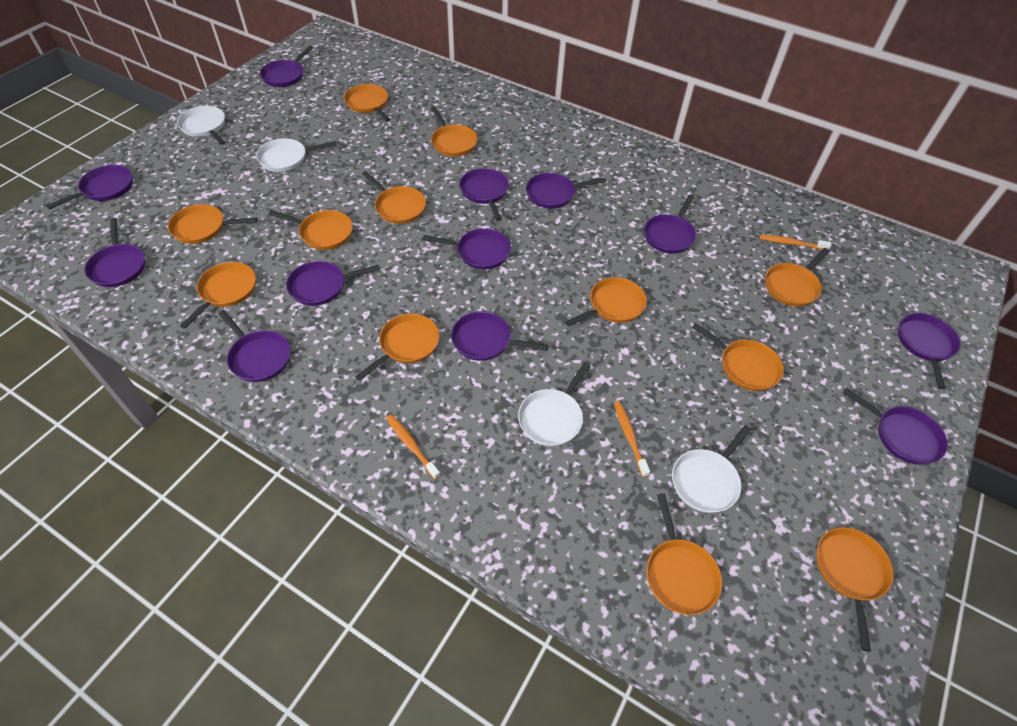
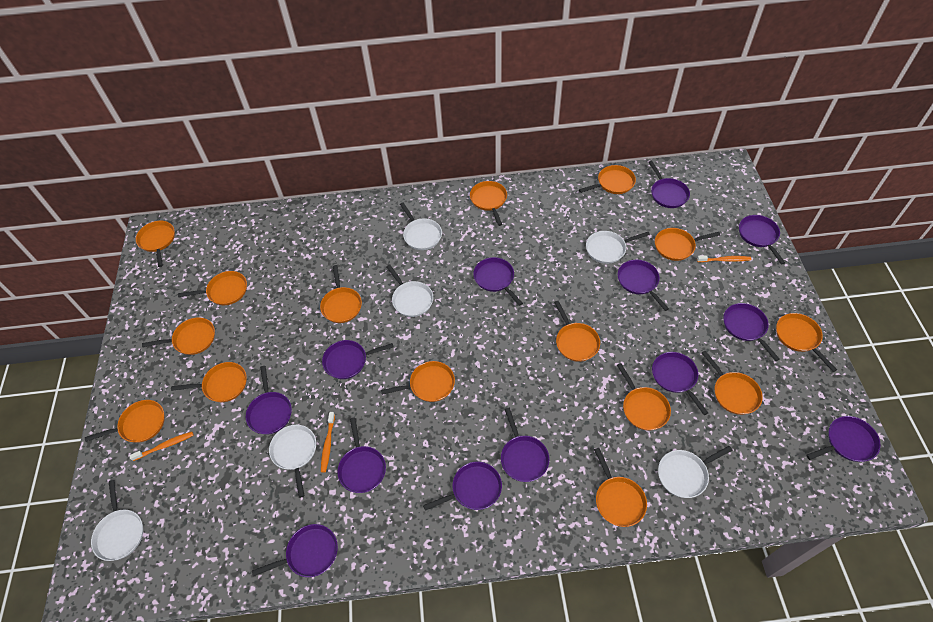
orange pan: [168,204,257,244] [180,262,256,329] [269,210,353,250] [344,84,390,122] [355,314,440,380] [362,171,426,224] [431,106,478,156] [565,277,647,326] [646,493,722,615] [692,323,784,391] [765,248,829,306] [816,527,893,652] = 12 -> [85,400,165,443] [136,221,175,267] [142,317,215,355] [171,362,247,402] [178,271,247,305] [320,265,362,323] [381,361,455,402] [470,181,507,226] [554,301,600,362] [579,165,636,194] [594,448,647,527] [617,363,671,430] [655,228,720,261] [702,351,763,415] [776,313,837,372] = 15
purple pan: [46,165,133,209] [84,218,145,287] [218,310,291,382] [260,46,313,87] [286,261,380,306] [423,228,511,270] [451,312,549,361] [459,168,509,221] [526,173,606,209] [644,194,696,254] [843,388,948,465] [898,313,960,389] = 12 -> [246,366,292,434] [252,524,338,577] [322,340,393,379] [337,418,386,493] [423,462,502,511] [473,257,523,306] [501,408,549,482] [618,260,669,311] [649,161,690,208] [652,352,708,415] [723,303,780,361] [739,215,785,264] [806,416,881,462] = 13
white pan: [177,106,225,145] [256,138,337,172] [518,362,591,446] [672,425,751,513] = 4 -> [91,480,143,561] [269,425,316,498] [386,264,433,317] [400,203,442,250] [586,231,650,264] [658,446,733,498] = 6

